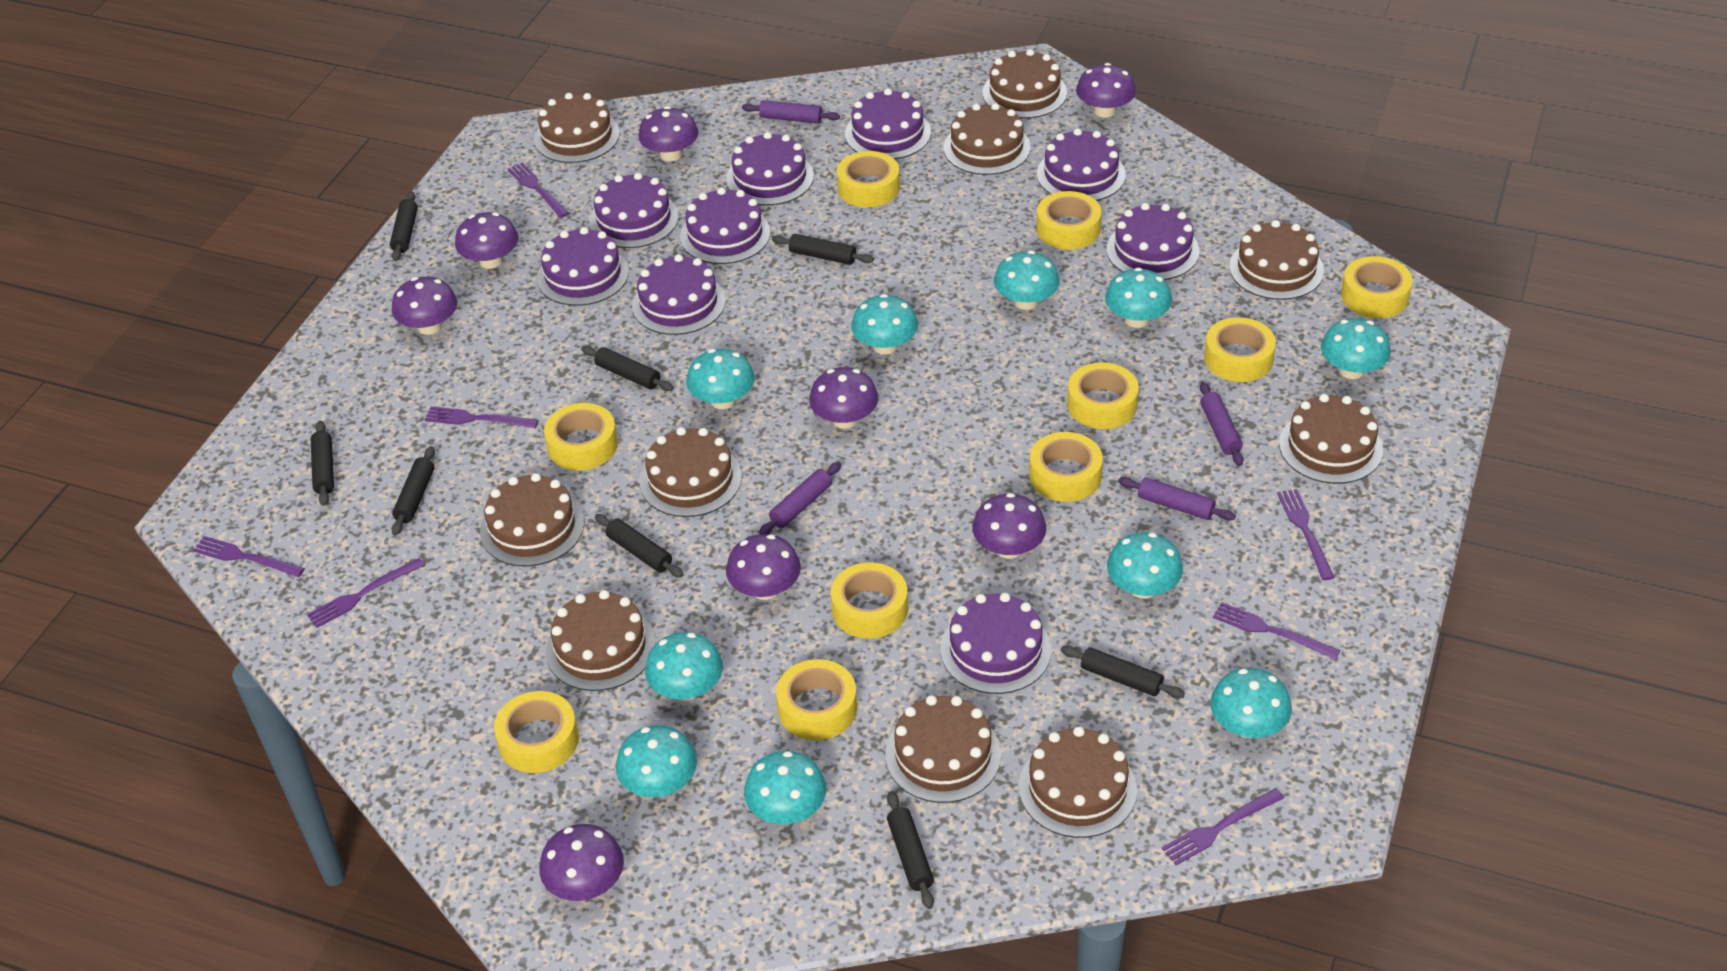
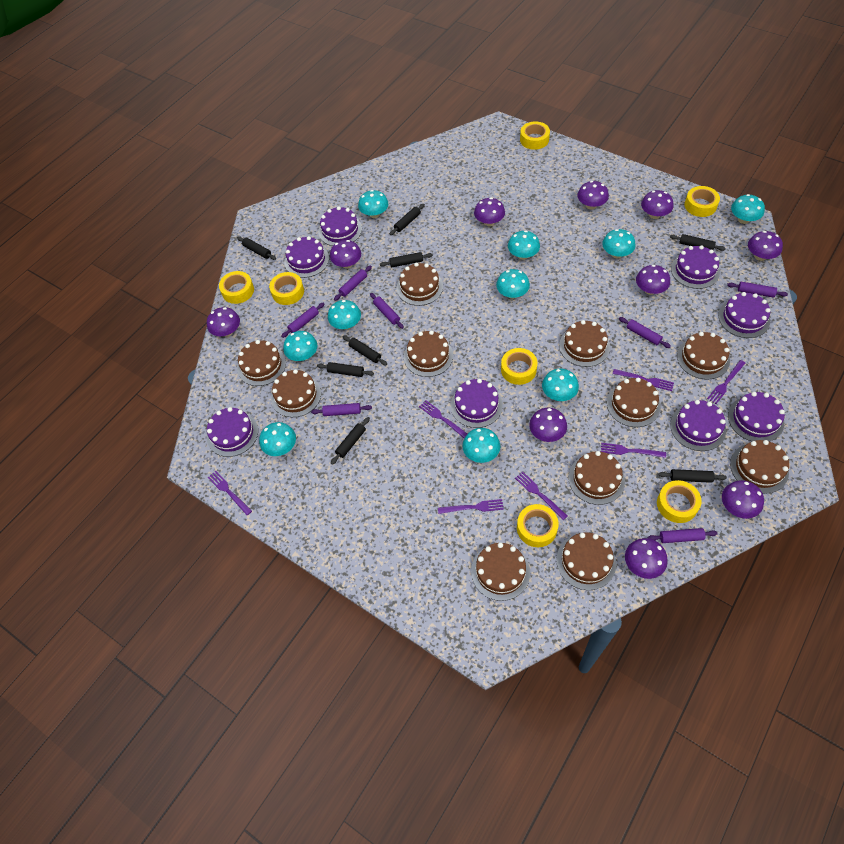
brown cake: [480,473,584,566] [534,93,620,163] [546,590,656,691] [640,427,742,517] [885,695,1001,803] [944,103,1031,175] [982,49,1067,119] [1019,726,1137,838] [1229,220,1324,300] [1279,394,1383,484] = 10 -> [237,340,286,386] [271,369,321,417] [397,263,443,306] [404,330,453,377] [471,542,530,601] [556,533,616,590] [559,320,610,367] [569,451,625,505] [607,377,661,427] [677,332,730,380] [730,440,789,494] = 11
purple cake: [537,227,629,306] [589,173,679,248] [632,254,726,335] [680,188,771,264] [726,132,814,205] [845,89,931,159] [940,593,1051,694] [1037,129,1126,201] [1107,203,1200,280] = 9 -> [207,407,258,457] [284,236,329,278] [318,206,362,246] [451,379,503,428] [670,400,726,451] [671,245,720,289] [718,292,770,338] [728,392,785,441] = 8
purple mushroom: [392,277,457,335] [455,212,519,269] [539,824,624,901] [638,106,698,162] [726,534,801,600] [809,367,878,429] [972,493,1046,559] [1076,63,1136,118] = 8 -> [207,307,240,337] [330,240,361,269] [474,197,505,226] [529,408,567,442] [577,181,609,210] [625,538,668,579] [636,265,670,295] [641,190,673,219] [722,480,764,519] [748,231,783,261] = 10
purple rolling pin: [742,100,840,124] [759,462,841,534] [1118,477,1236,521] [1200,382,1244,466] = 4 -> [281,303,324,338] [311,403,372,416] [334,265,372,301] [370,293,404,329] [619,317,671,348] [648,528,718,543] [727,282,788,298] = 7
yellow tape: [494,691,579,773] [544,403,618,471] [776,659,857,740] [831,562,908,639] [837,151,900,207] [1029,432,1103,502] [1036,191,1102,250] [1067,362,1139,429] [1204,317,1276,382] [1341,256,1413,318] = 10 -> [219,271,254,304] [269,272,304,305] [501,348,537,385] [517,504,559,547] [520,121,550,150] [657,480,702,523] [684,186,720,217] = 7

